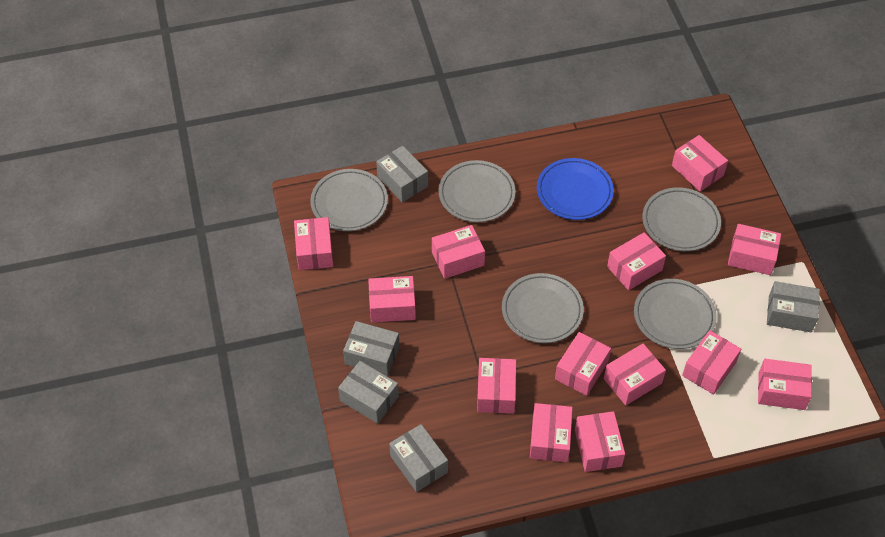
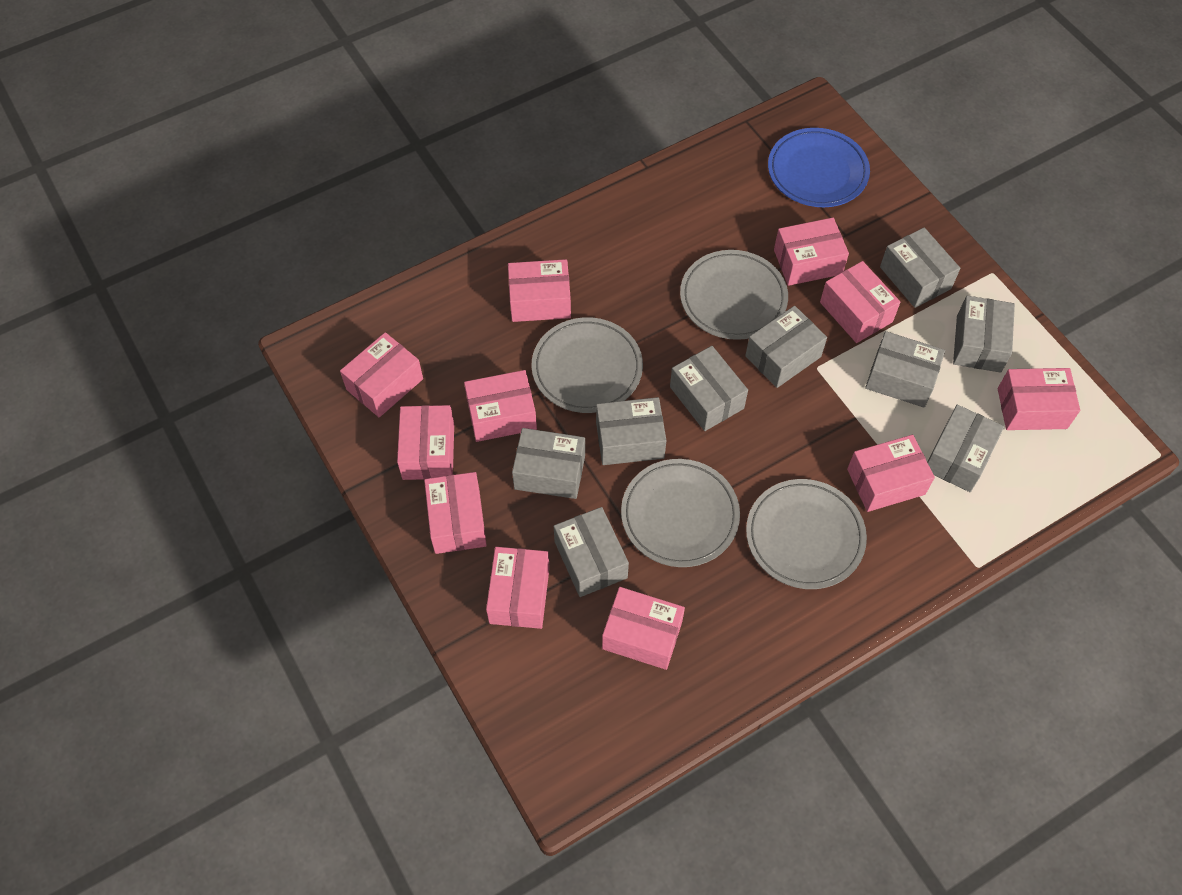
grey box: [338,361,399,424] [343,321,400,377] [376,146,428,202] [389,424,448,492] [767,281,820,332] = 5 -> [512,428,585,499] [554,507,629,597] [596,397,666,465] [670,346,748,431] [745,306,827,388] [865,331,945,407] [880,227,960,308] [927,405,1004,492] [953,296,1015,373] = 9
grey plate: [310,169,388,231] [438,160,516,222] [502,273,584,343] [634,279,717,349] [642,187,721,251] = 5 -> [532,317,643,413] [621,459,740,567] [680,250,788,340] [746,479,867,589] = 4
pink box: [294,217,333,270] [368,276,416,323] [432,225,485,279] [477,358,516,414] [530,403,573,462] [555,332,611,396] [575,411,625,472] [604,344,666,405] [607,232,666,290] [672,135,728,191] [682,330,741,395] [728,224,781,275] [758,359,812,410] = 13 -> [340,332,423,417] [397,405,454,480] [424,472,487,554] [464,370,537,442] [486,547,550,629] [508,259,571,322] [602,587,685,670] [774,218,849,286] [820,261,900,343] [847,435,935,512] [998,368,1080,430] = 11

